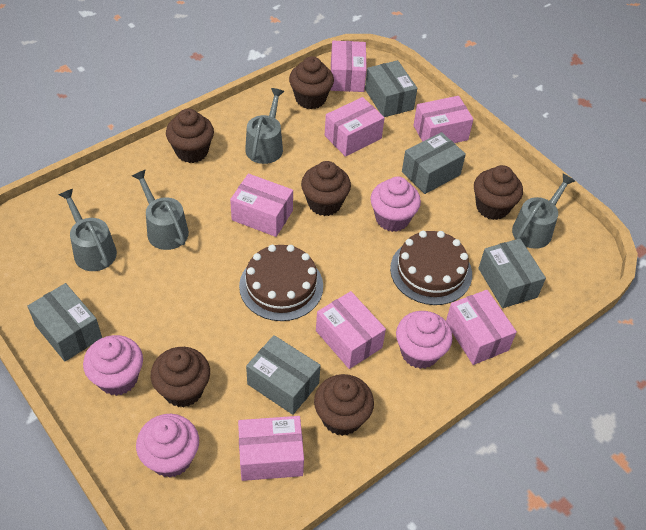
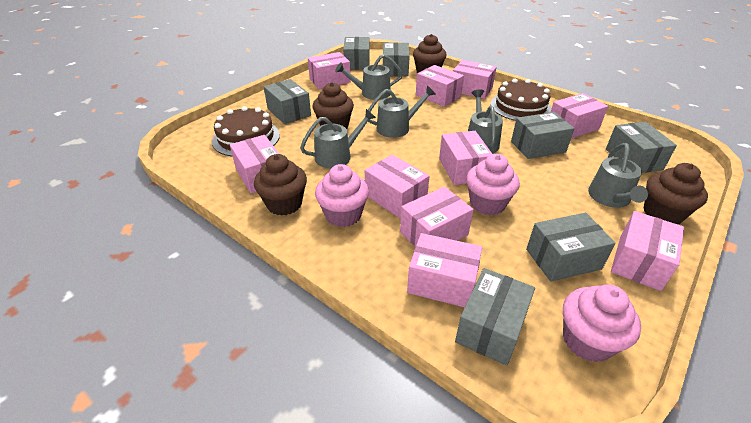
brown cupcake: [151,347,210,407] [166,109,214,163] [289,56,334,109] [301,161,351,216] [314,374,374,436] [474,165,523,220] = 6 -> [254,154,307,216] [313,82,354,129] [413,34,447,73] [644,163,708,224] = 4
grey box: [27,283,102,361] [246,335,321,415] [365,60,417,117] [402,132,466,194] [478,238,546,308] = 5 -> [264,79,311,124] [343,37,370,70] [383,42,410,76] [455,268,535,366] [511,112,574,159] [526,213,616,282] [606,122,677,173] = 7
grey watering can: [59,189,117,271] [132,169,189,250] [245,88,285,164] [512,174,575,249] = 4 -> [300,109,376,168] [335,54,403,100] [365,86,436,138] [468,89,503,153] [588,143,648,208] = 5
pink box: [230,174,293,237] [238,416,304,481] [316,291,386,369] [325,97,385,157] [330,41,367,92] [413,96,473,143] [446,290,517,365] = 7 -> [230,135,279,194] [308,52,351,89] [365,155,429,219] [400,187,474,247] [407,233,482,307] [416,65,464,107] [439,131,492,185] [453,60,496,99] [550,93,608,139] [611,211,684,291] = 10
pink cupcake: [83,335,143,396] [136,414,199,478] [371,177,421,232] [396,311,453,369] = 4 -> [315,164,369,227] [466,154,520,215] [563,284,641,362] = 3

